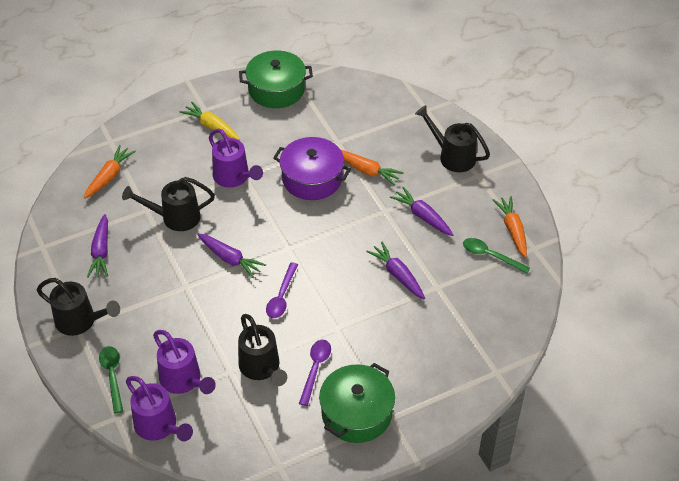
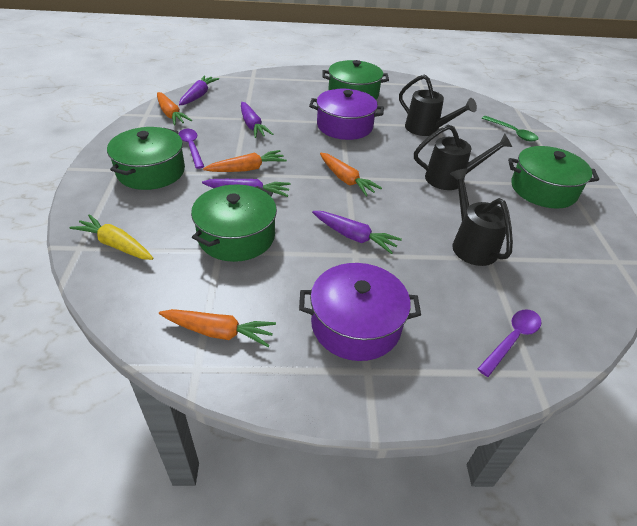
black watering can: [37,278,120,336] [122,177,215,231] [238,314,287,386] [415,105,490,172] = 4 -> [399,74,477,136] [414,125,512,190] [450,169,513,266] = 3
green pot: [239,50,313,108] [319,363,395,443] = 2 -> [107,127,185,190] [191,184,277,262] [322,60,389,100] [508,146,599,208] = 4
green spoon: [99,346,123,413] [463,238,530,274] = 2 -> [482,116,539,141] = 1
orange carrot: [84,145,136,199] [341,150,404,186] [493,196,527,258] = 3 -> [157,92,192,125] [159,309,276,347] [203,150,287,172] [320,153,382,197] = 4
purple pot: [273,137,351,200] = 1 -> [299,263,421,361] [309,89,384,140] = 2
purple watering can: [126,376,193,441] [153,330,216,394] [209,129,263,188] = 3 -> none = 0

